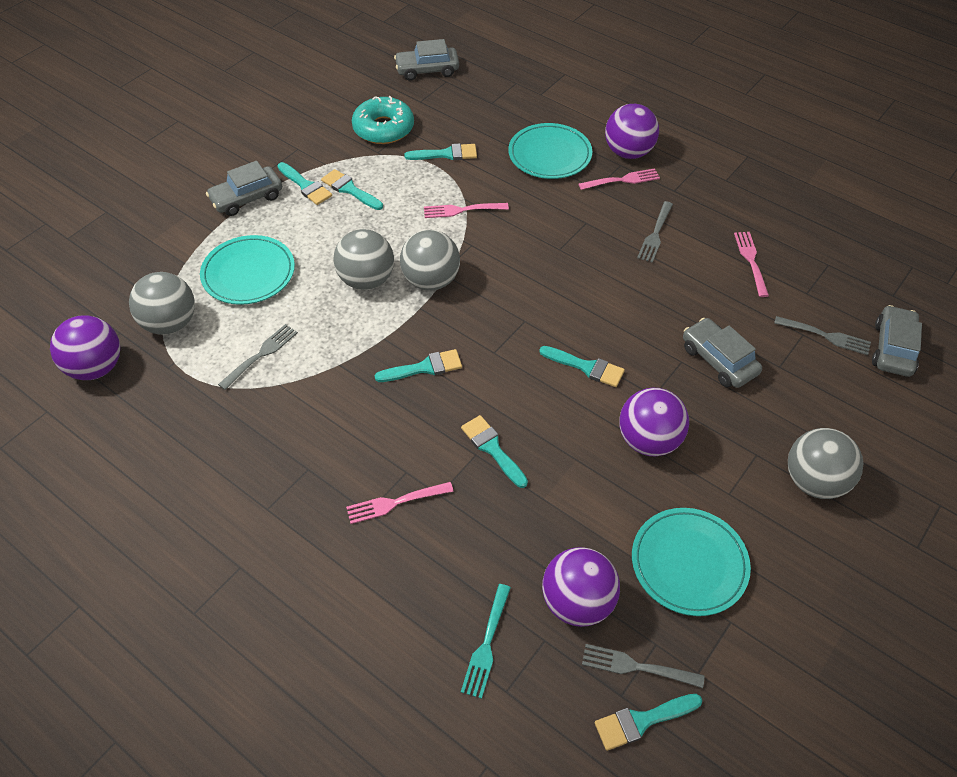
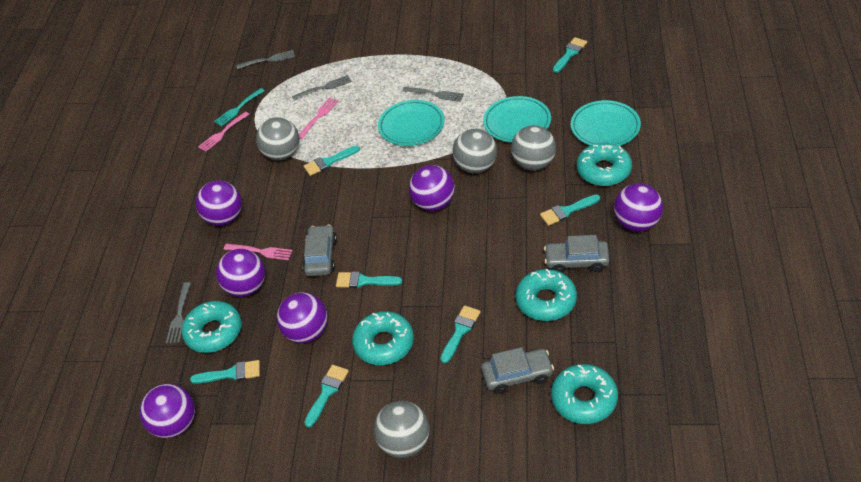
grey car: [206,161,282,216] [394,39,459,81] [683,318,762,388] [872,305,922,377] = 4 -> [303,224,337,276] [481,347,554,394] [544,235,610,273] = 3
pink fork: [346,482,454,524] [424,203,509,218] [579,168,660,190] [734,232,769,297] = 4 -> [198,112,250,152] [224,244,293,260] [299,98,339,139] = 3
purple ball: [50,315,120,380] [542,547,620,627] [605,104,659,159] [619,388,689,456] = 4 -> [139,384,195,438] [196,180,242,226] [216,249,265,297] [277,292,328,343] [409,165,455,211] [614,183,663,232] = 6
turquoise donut: [352,96,414,144] = 1 -> [182,301,242,353] [352,311,414,365] [516,269,577,321] [551,364,618,424] [577,143,632,186] = 5

